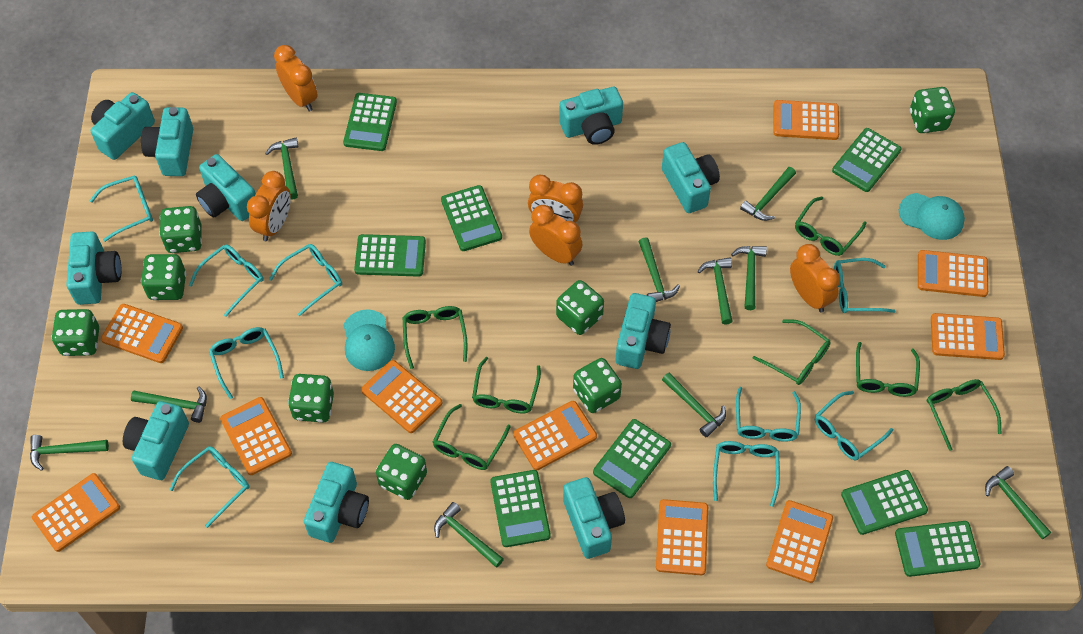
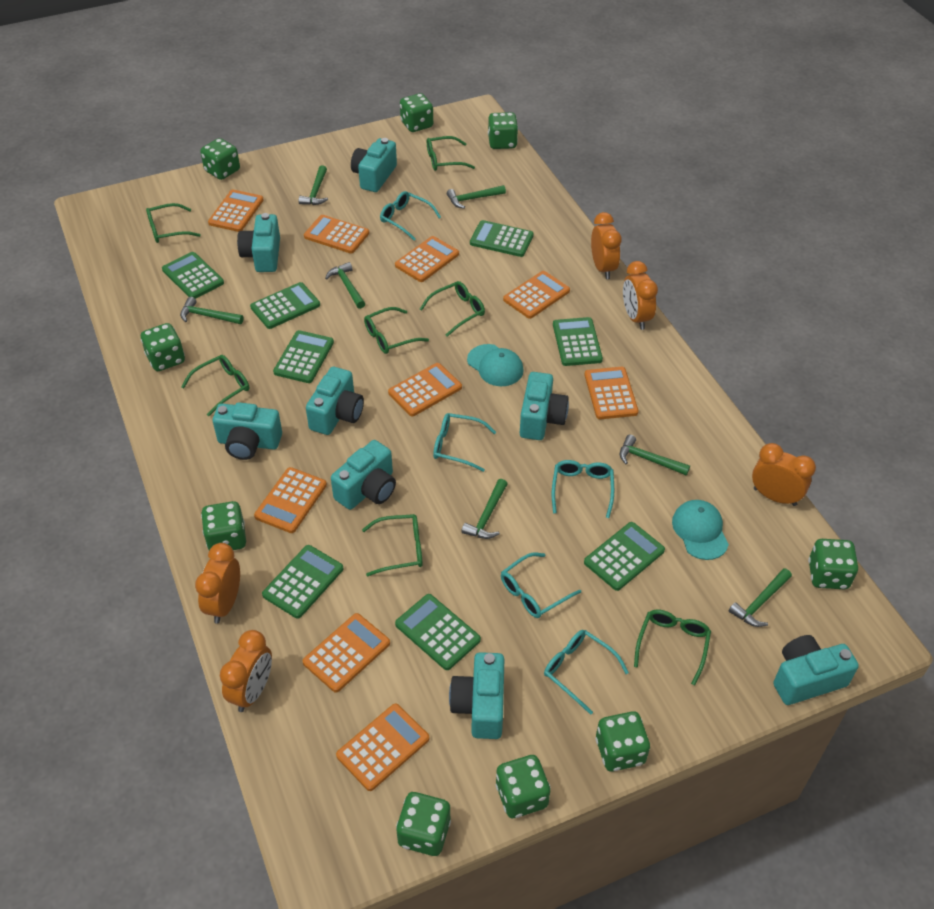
green dice: [52,309,99,356] [141,254,186,300] [159,206,202,253] [288,374,334,423] [376,444,427,500] [556,280,604,335] [573,358,622,413] [910,87,955,133] = 8 -> [141,323,185,371] [200,138,240,180] [201,501,246,550] [396,792,451,856] [400,93,433,132] [488,112,518,149] [496,755,551,818] [596,711,650,772] [808,539,858,589] = 9
green hammer: [30,435,109,471] [131,386,207,423] [265,138,298,200] [434,502,504,568] [638,237,680,302] [662,372,726,437] [697,258,733,325] [731,246,767,310] [740,167,796,221] [985,466,1051,539] = 10 -> [180,297,243,324] [299,165,328,205] [325,262,365,309] [447,185,506,209] [461,479,508,539] [620,435,690,476] [729,568,792,627] = 7
orange calculator: [32,473,120,552] [101,304,183,363] [220,397,292,475] [361,360,442,433] [513,401,597,470] [656,499,708,575] [766,500,833,583] [774,100,839,140] [918,250,988,297] [931,313,1005,360] = 10 -> [208,190,264,232] [254,467,327,533] [303,613,390,693] [304,215,369,254] [336,703,430,791] [388,363,462,416] [395,236,459,282] [503,271,570,319] [584,367,639,419] = 9
turquoise camera: [66,231,122,305] [91,92,155,160] [123,401,189,480] [141,107,193,176] [196,154,256,221] [304,462,369,543] [559,87,623,145] [563,477,625,559] [616,293,671,369] [662,142,720,213] = 10 -> [213,402,282,460] [237,213,280,272] [306,367,364,435] [331,440,396,510] [351,138,397,192] [449,652,504,739] [520,372,569,440] [773,635,859,705] = 8
turquoise glasses: [90,176,153,242] [170,446,250,528] [189,245,263,317] [209,327,284,399] [269,244,342,316] [713,441,780,507] [736,387,801,442] [815,391,893,460] [834,258,896,313] = 9 -> [380,191,441,240] [433,413,496,472] [501,553,581,618] [544,630,629,715] [552,460,614,518] = 5

